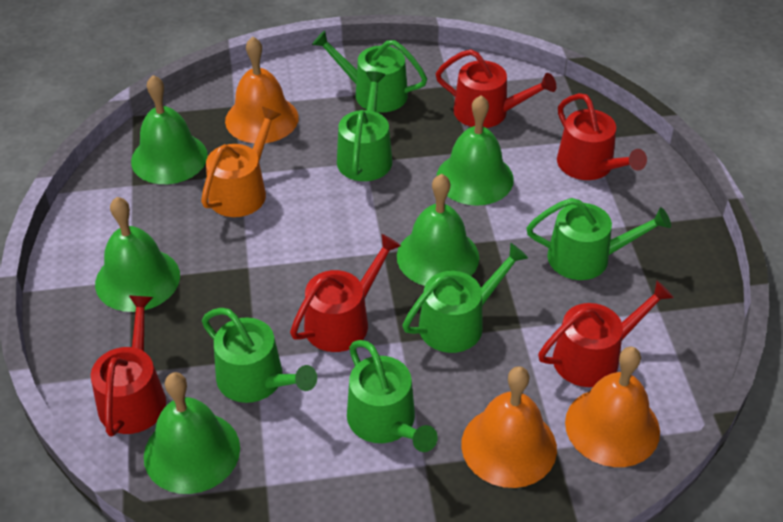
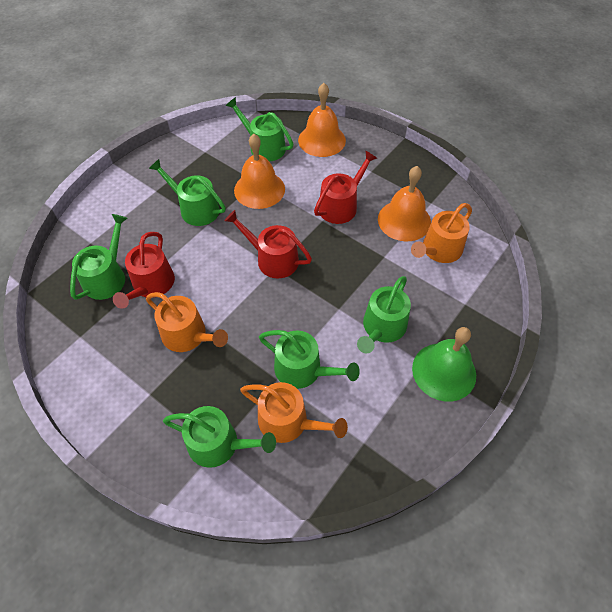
green bell: [95,197,180,312] [131,75,208,184] [144,372,240,494] [397,174,479,286] [437,95,514,206] = 5 -> [412,327,476,402] = 1
orange watering can: [201,107,281,217] = 1 -> [146,292,228,352] [240,382,348,443] [411,203,472,263] = 3
red watering can: [91,295,166,437] [290,234,401,352] [436,49,556,128] [538,281,674,387] [557,93,647,180] = 5 -> [113,232,175,309] [225,210,312,279] [314,151,377,224] = 3

